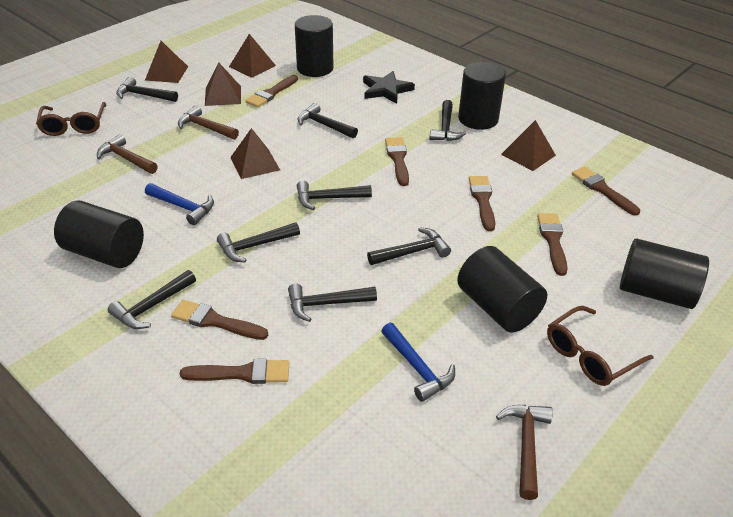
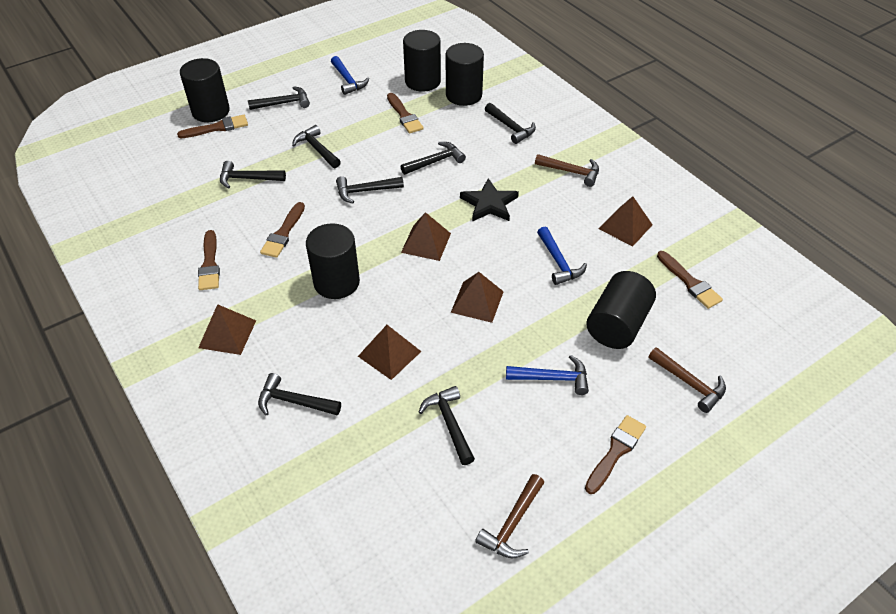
blue hammer: [145,183,214,225] [381,323,455,402] = 2 -> [331,56,369,95] [506,355,589,395] [537,227,587,285] = 3
brown brush: [171,300,268,340] [180,359,289,384] [245,75,298,108] [385,137,409,186] [469,176,495,231] [537,213,568,276] [572,167,640,216] = 7 -> [177,115,248,138] [198,230,220,290] [260,202,305,258] [387,93,424,133] [585,415,646,494] [657,251,723,309] = 6
brown glasses: [36,102,107,136] [547,306,654,386] = 2 -> none = 0

